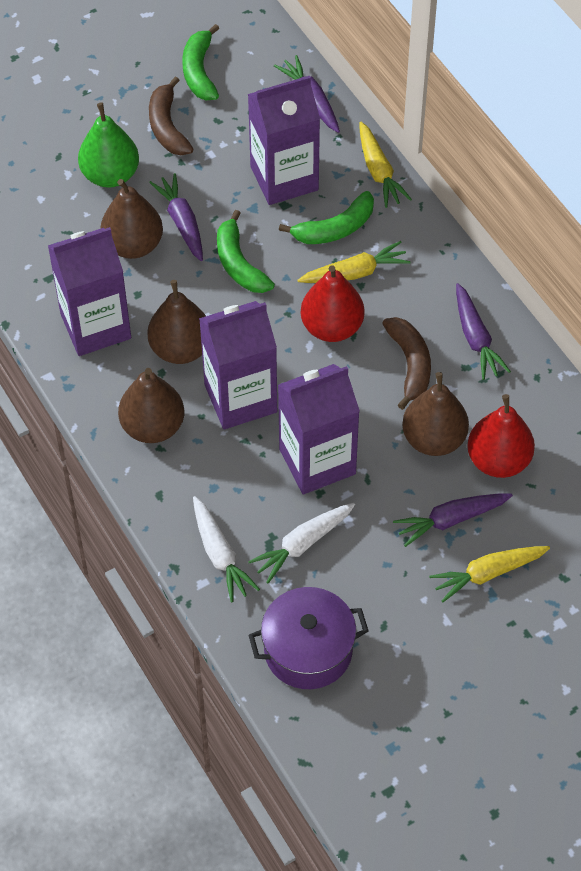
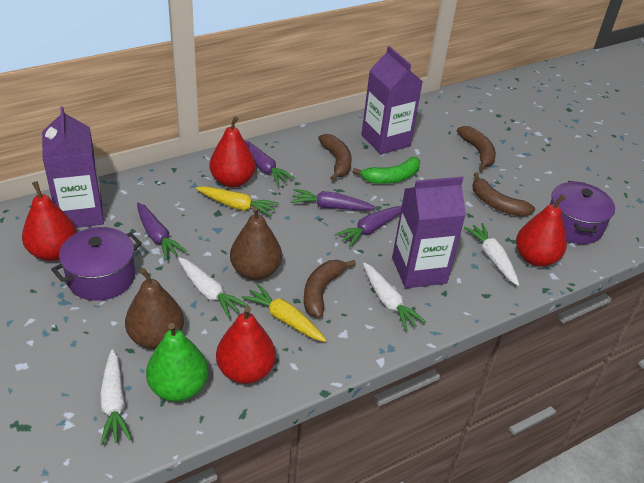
brown banana: [149,76,193,155] [382,317,431,410] = 2 -> [304,260,356,318] [318,134,352,181] [457,126,496,171] [472,172,535,217] = 4
brown pear: [100,179,163,259] [118,368,184,443] [147,280,206,364] [402,372,469,456] = 4 -> [125,268,184,349] [230,206,282,280] = 2
green banana: [182,24,219,100] [217,210,275,293] [279,191,374,244] = 3 -> [353,157,420,184] = 1
purple carton: [48,227,131,356] [199,301,277,429] [248,76,320,205] [278,364,360,494] = 4 -> [42,106,104,228] [361,46,423,155] [392,177,466,288] = 3
purple pot: [248,587,368,689] = 1 -> [51,227,142,301] [550,181,615,244] = 2
red pear: [301,265,365,342] [467,394,535,478] = 2 -> [22,181,77,261] [210,116,255,188] [216,306,276,384] [516,194,567,267] = 4
white carrot: [193,496,260,603] [248,503,355,584] = 2 -> [100,349,132,445] [178,257,248,318] [363,262,426,331] [464,223,519,286] = 4
yellow carrot: [297,241,411,283] [359,122,412,208] [429,546,550,602] = 3 -> [196,186,279,217] [241,283,327,342] = 2

